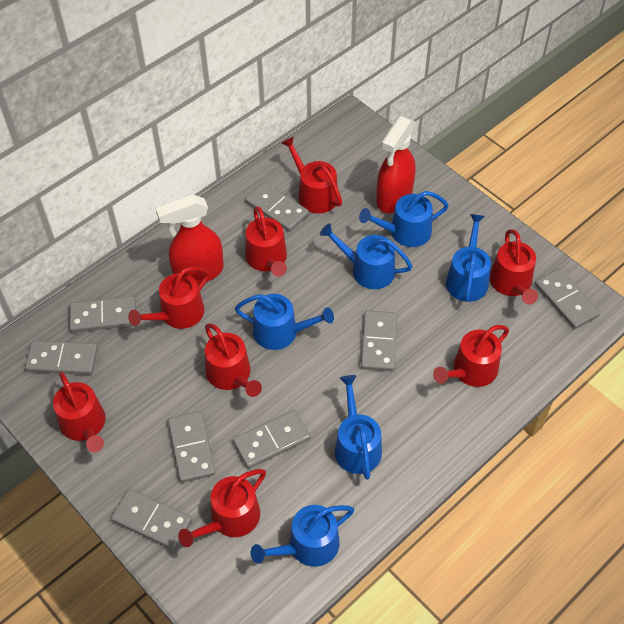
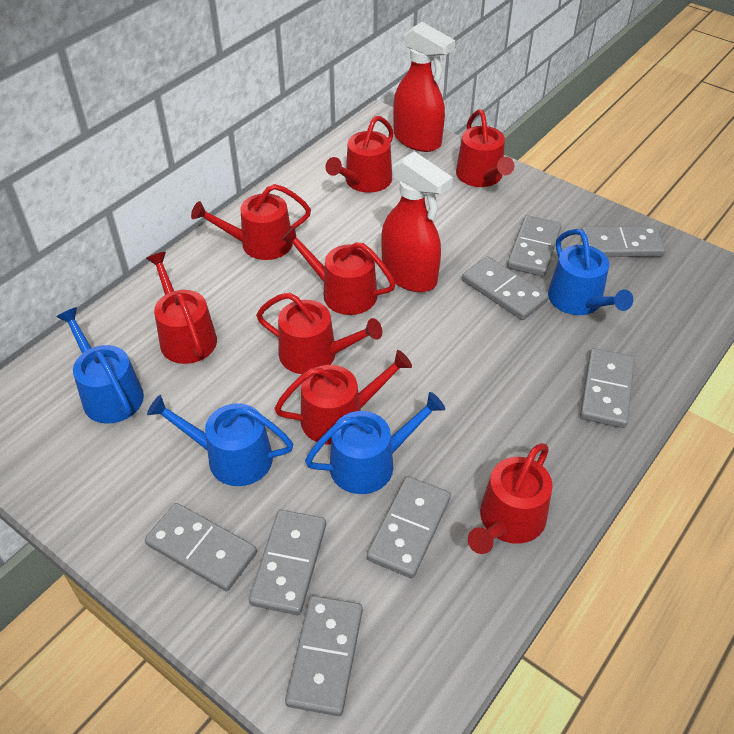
blue watering can: [235,294,334,350] [251,505,354,567] [320,223,412,289] [335,375,382,480] [359,191,449,247] [446,214,491,302] = 6 -> [57,307,144,424] [147,395,293,486] [305,392,445,494] [548,229,633,315] = 4

